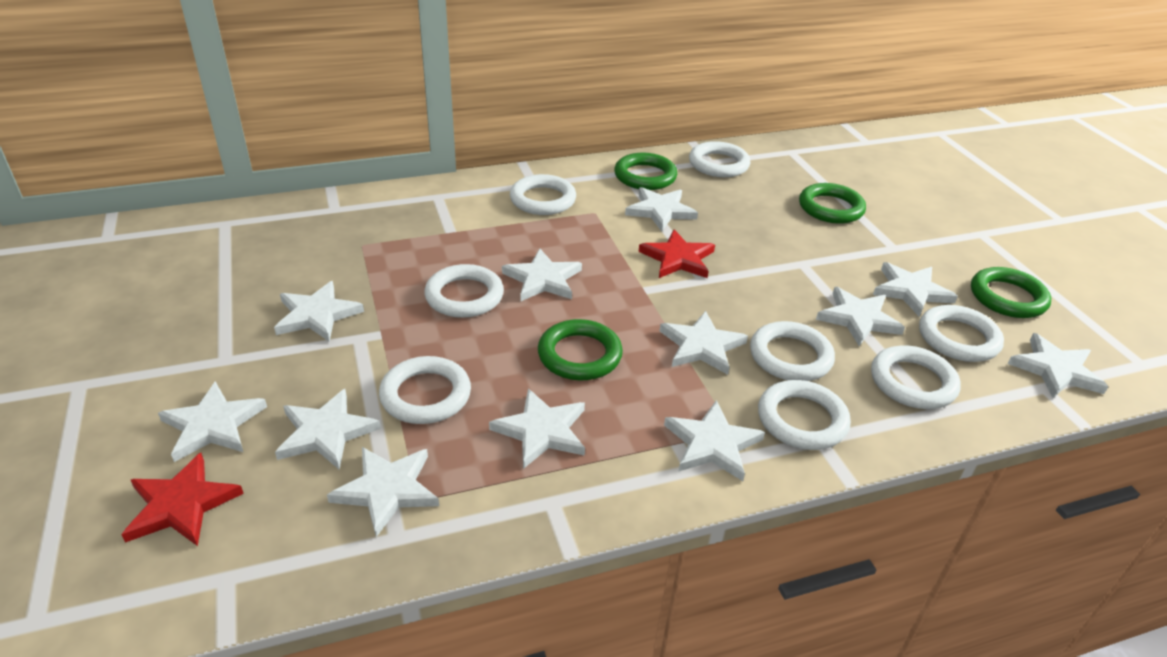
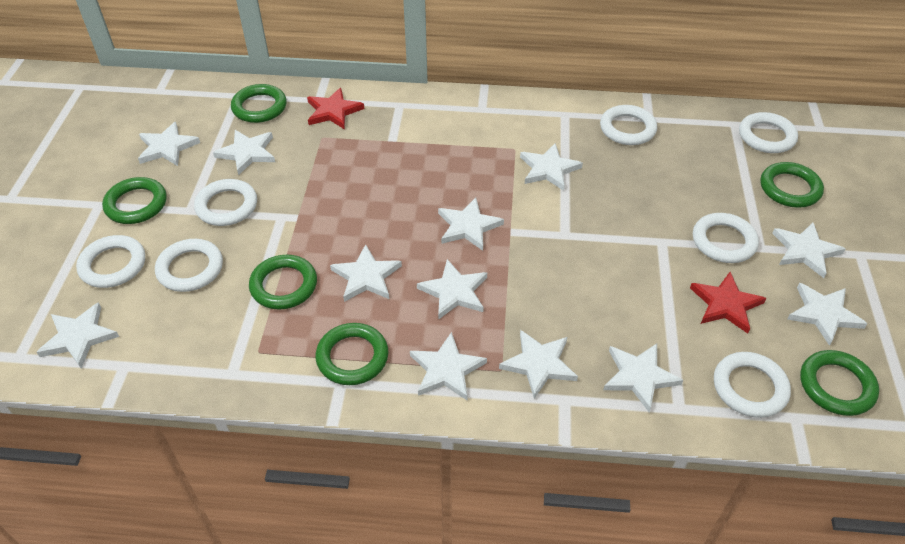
green ring: [538,319,623,380] [614,153,677,190] [799,183,866,224] [971,267,1051,318] = 4 -> [102,177,167,224] [231,84,287,123] [249,255,317,310] [315,323,388,385] [760,162,824,208] [800,350,879,416] = 6
white ring: [379,356,471,424] [424,264,504,318] [510,174,576,215] [689,141,751,177] [750,321,835,381] [758,380,851,450] [871,345,961,409] [919,305,1004,362] = 8 -> [76,235,145,288] [155,239,223,292] [194,179,257,226] [600,105,657,145] [693,213,759,263] [714,352,791,418] [739,112,798,153] = 7

